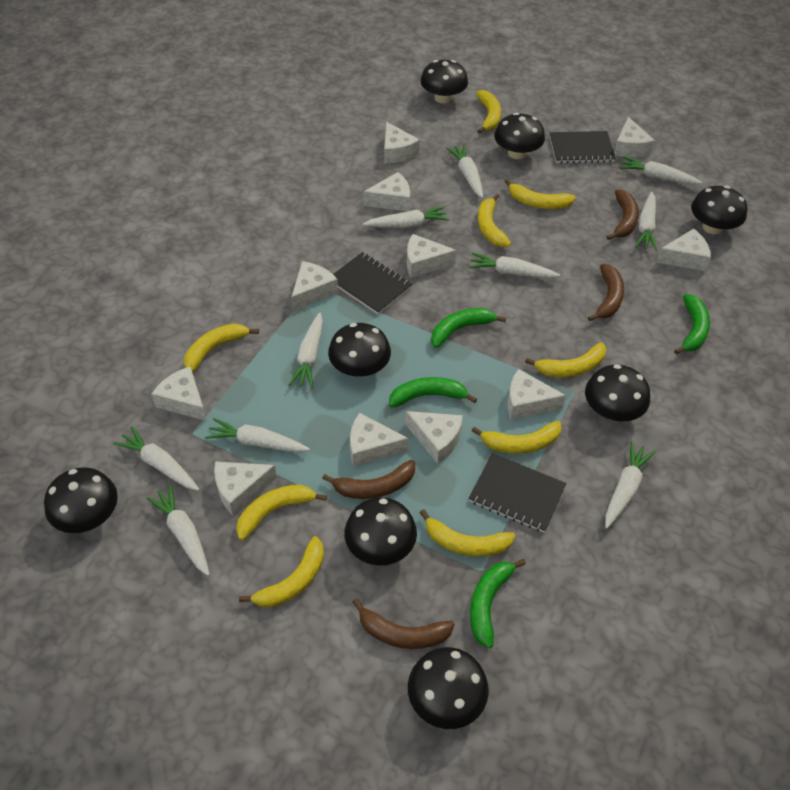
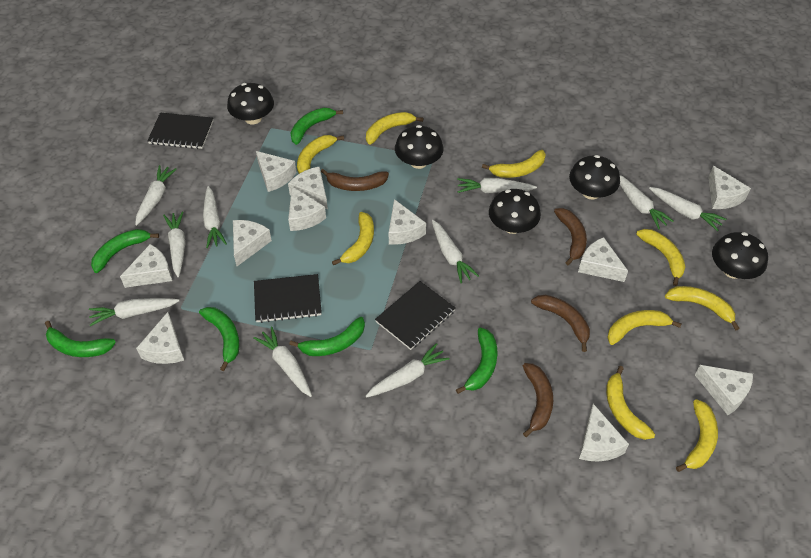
black mushroom: [44,467,118,533] [328,323,391,377] [344,497,417,566] [408,647,489,729] [420,60,468,103] [494,112,545,159] [585,364,650,422] [691,186,747,234] = 8 -> [227,83,274,124] [395,125,443,169] [489,189,541,234] [569,155,620,200] [712,232,768,279] = 5
green banana: [389,377,477,408] [431,308,506,348] [470,559,526,648] [674,294,710,355] = 4 -> [45,321,116,357] [91,229,159,273] [199,307,239,371] [289,317,365,356] [291,108,343,145] [456,328,498,394] = 6

